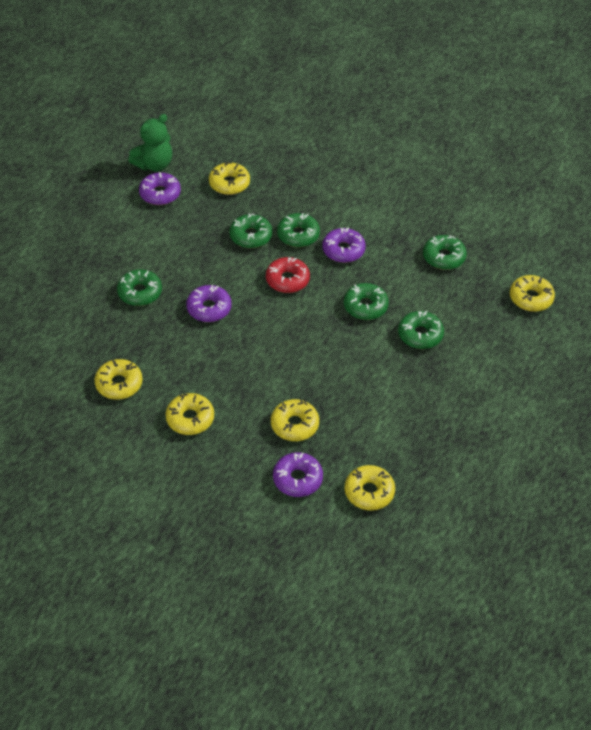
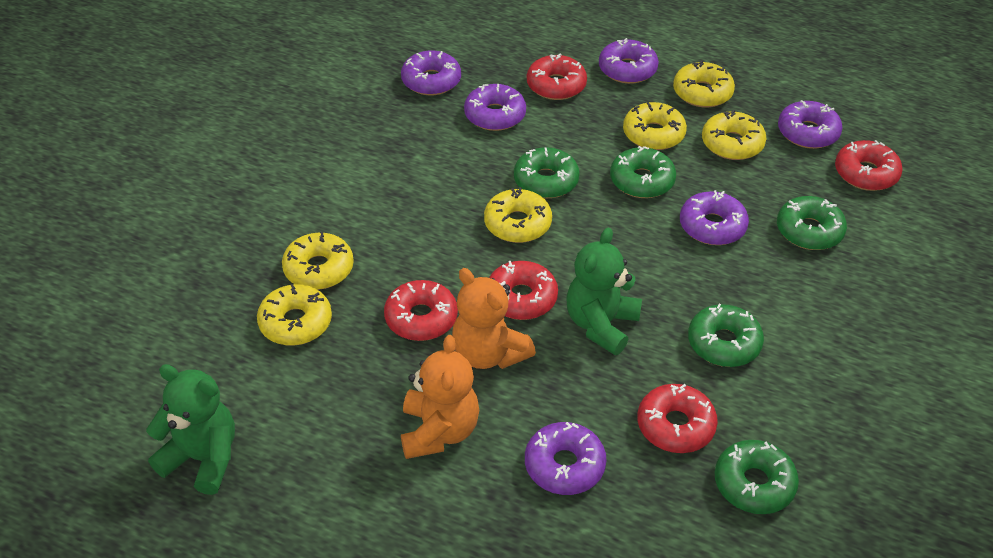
green donut: [117,269,162,306] [229,214,272,248] [277,213,320,247] [344,283,389,320] [398,311,444,349] [423,235,467,270] = 6 -> [514,147,580,198] [610,146,676,198] [688,303,764,367] [714,440,799,514] [777,196,847,250] = 5
green teddy bear: [128,114,172,171] = 1 -> [146,364,235,495] [566,228,642,355] = 2
orange teddy bear: none = 0 -> [401,335,479,459] [452,268,536,369] = 2
purple donut: [139,172,181,205] [186,285,232,322] [273,452,323,497] [322,228,366,263] = 4 -> [401,50,461,95] [464,84,526,131] [525,422,607,495] [599,38,659,84] [680,190,749,245] [778,100,843,149] = 6
red donut: [266,257,310,293] = 1 -> [384,280,458,341] [489,261,558,320] [527,54,587,100] [637,384,718,453] [835,140,903,191] = 5

